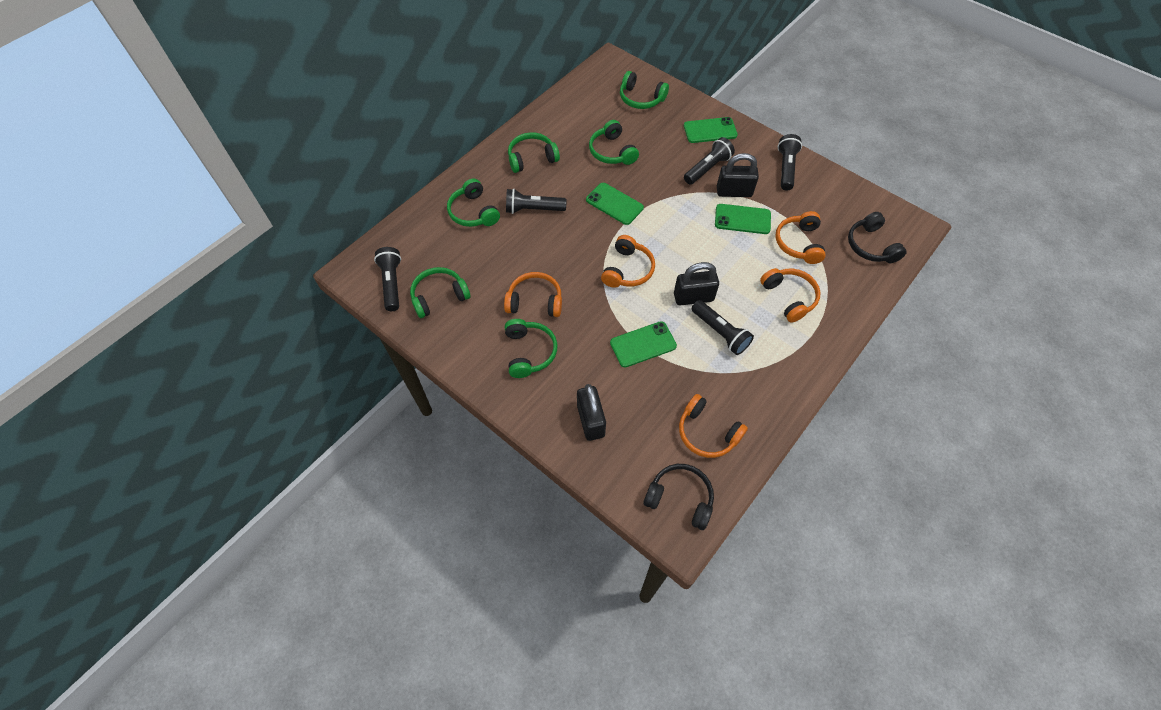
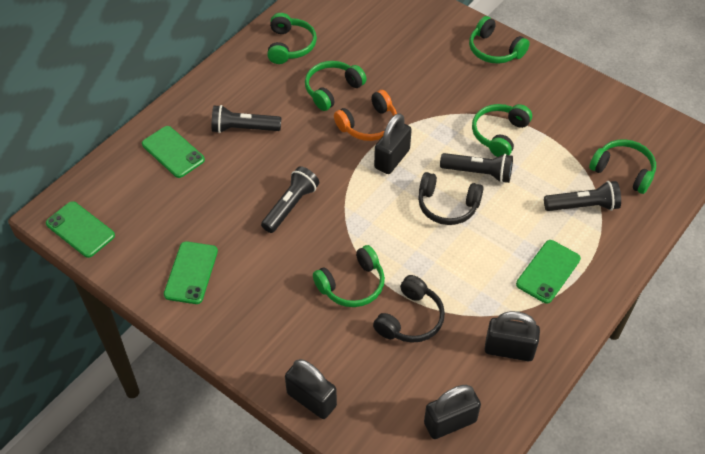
black flashlight: [374,247,401,311] [506,188,567,214] [684,137,735,185] [691,300,754,355] [778,134,802,191] = 5 -> [212,105,281,133] [261,166,319,233] [440,153,513,183] [544,181,621,211] = 4
black padlock: [577,384,606,441] [674,262,719,305] [717,153,759,197] = 3 -> [285,359,337,419] [374,113,412,174] [424,385,481,439] [485,311,540,361] = 4
orange headphones: [504,272,562,317] [601,235,655,288] [679,394,748,458] [760,268,820,323] [775,211,826,264] = 5 -> [334,90,397,141] = 1

